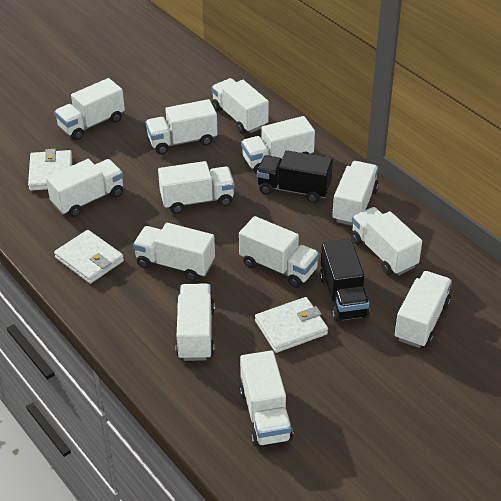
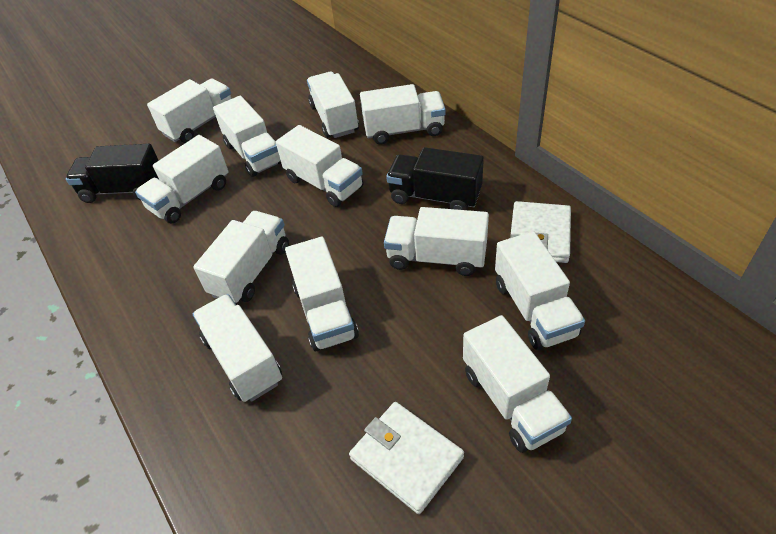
white truck: [46,159,124,217] [54,78,125,140] [133,223,215,281] [145,99,218,154] [158,161,235,214] [176,283,215,361] [211,78,269,134] [239,216,320,288] [239,350,293,447] [241,116,315,174] [332,161,379,226] [351,207,422,275] [395,271,452,348] = 13 -> [135,135,228,223] [147,78,232,143] [193,211,289,304] [193,294,282,402] [213,96,281,177] [276,125,364,207] [285,237,359,351] [307,72,359,138] [360,84,446,144] [384,207,489,276] [463,315,572,453] [495,231,585,350] = 12
white wallet: [28,149,72,191] [54,230,124,284] [255,297,328,353] = 3 -> [349,402,464,514] [510,201,571,263] = 2

